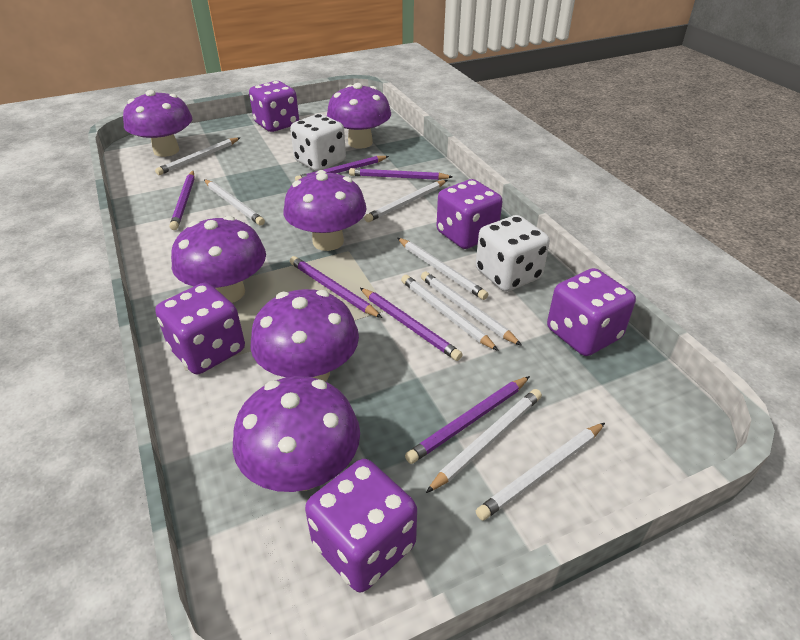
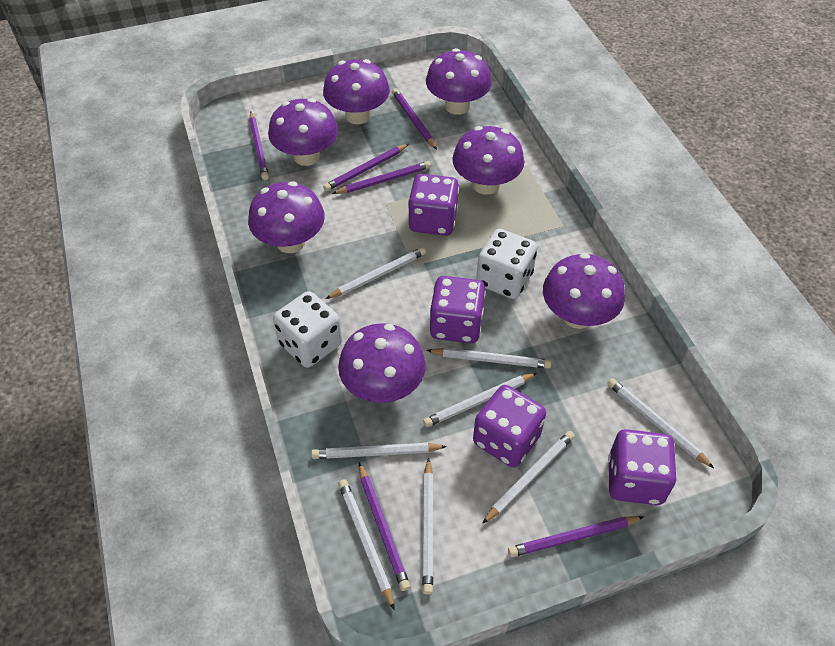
purple dice: [155,282,245,374] [249,81,299,132] [305,459,417,592] [436,179,503,249] [547,268,636,356] = 5 -> [408,174,459,236] [429,276,486,343] [473,385,546,468] [608,429,677,505] = 4
purple mushroom: [123,90,192,157] [171,216,266,303] [233,376,360,492] [250,289,359,382] [284,170,367,251] [327,83,391,149] = 6 -> [248,181,325,253] [268,98,338,166] [323,59,390,124] [338,323,426,403] [426,48,492,115] [452,126,524,195] [543,253,625,329] = 7

